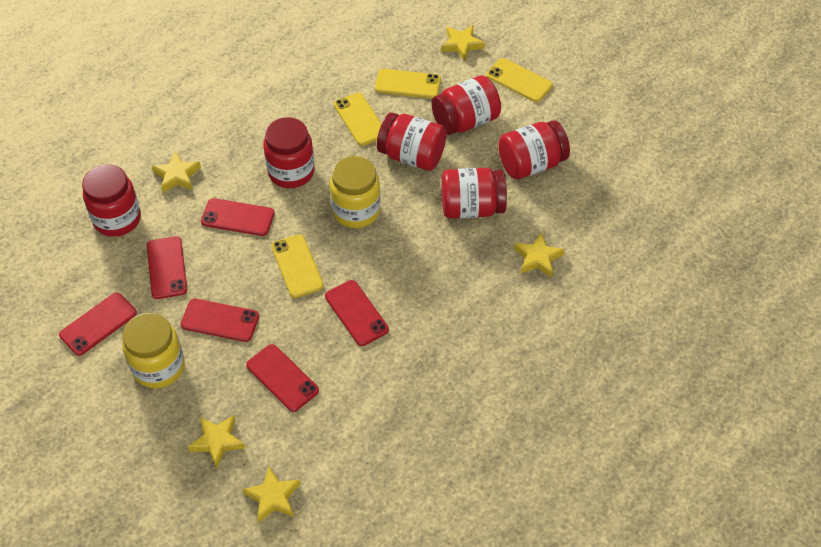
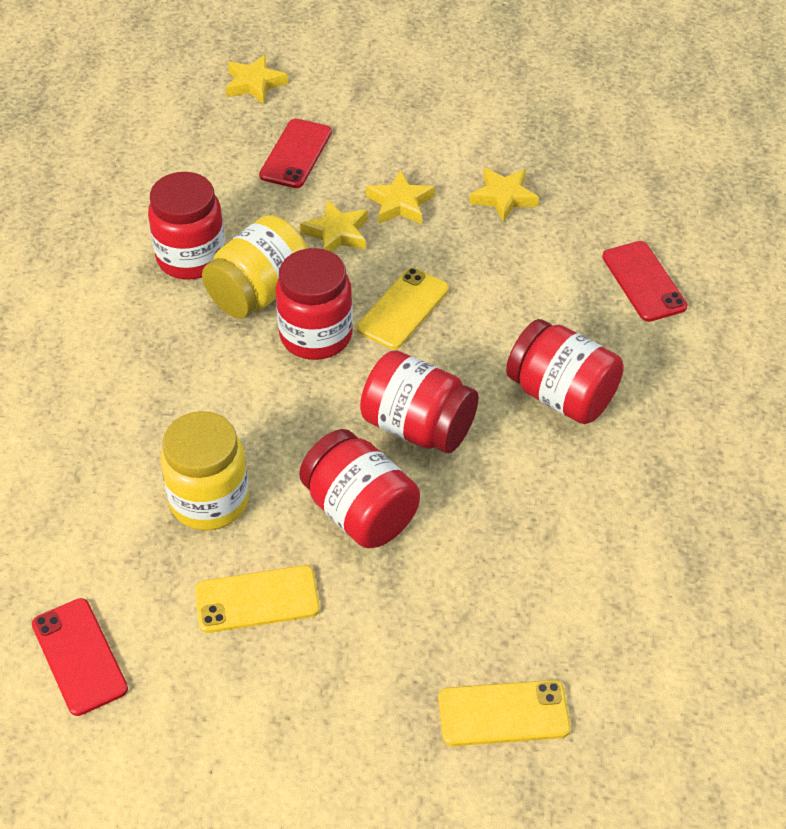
red jar: [82,164,141,237] [264,117,315,188] [377,112,447,171] [431,75,501,135] [441,168,507,218] [498,120,570,179] = 6 -> [148,172,225,280] [276,248,353,360] [299,429,420,548] [360,350,479,453] [506,319,624,424] = 5
red phone: [59,293,137,356] [147,236,187,299] [181,299,259,342] [201,198,275,236] [246,344,319,412] [325,280,389,346] = 6 -> [32,598,128,716] [259,119,332,188] [602,241,688,322] = 3
yellow phone: [271,234,324,298] [334,93,382,146] [375,69,441,99] [486,58,553,102] = 4 -> [195,565,320,633] [357,268,449,349] [438,680,570,746] = 3
yellow star: [152,151,201,193] [188,415,246,468] [243,467,301,523] [441,25,485,61] [514,232,565,278] = 5 -> [226,54,288,104] [300,200,368,252] [366,170,435,224] [469,168,539,223] = 4

